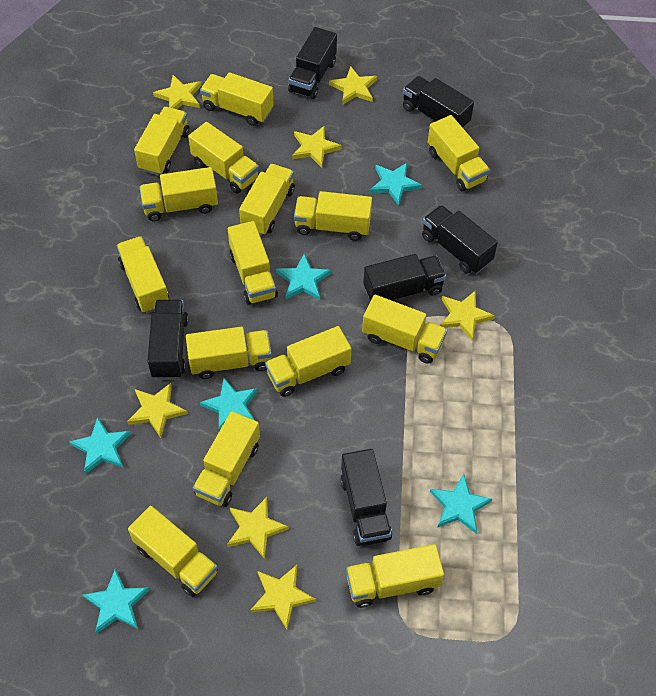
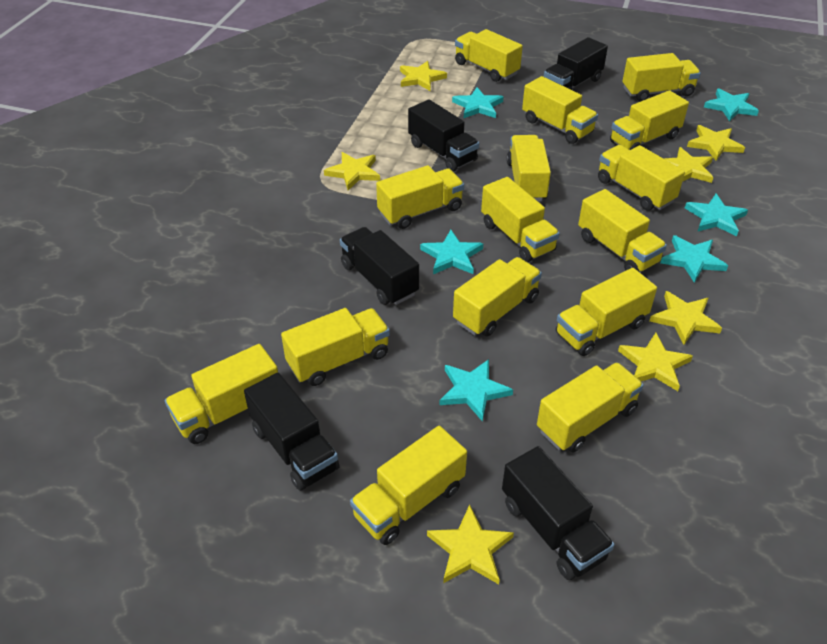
black truck: [147,300,188,379] [288,27,337,99] [340,449,392,546] [363,254,446,302] [403,76,474,129] [422,205,498,274] = 6 -> [244,373,340,491] [340,227,419,305] [408,99,479,171] [502,446,614,580] [544,37,608,90] = 5

